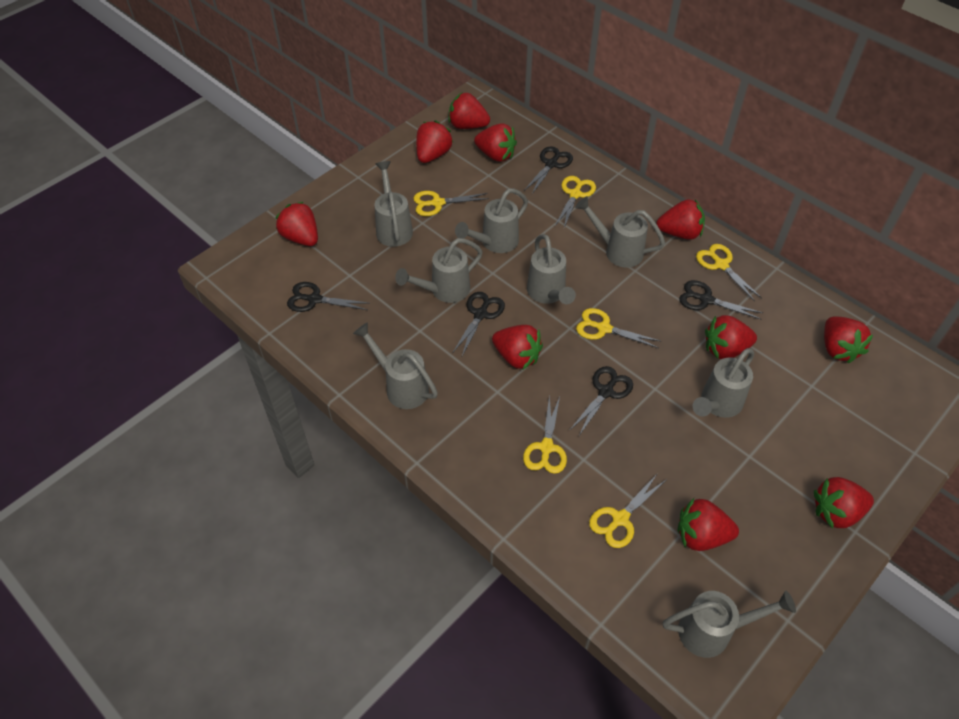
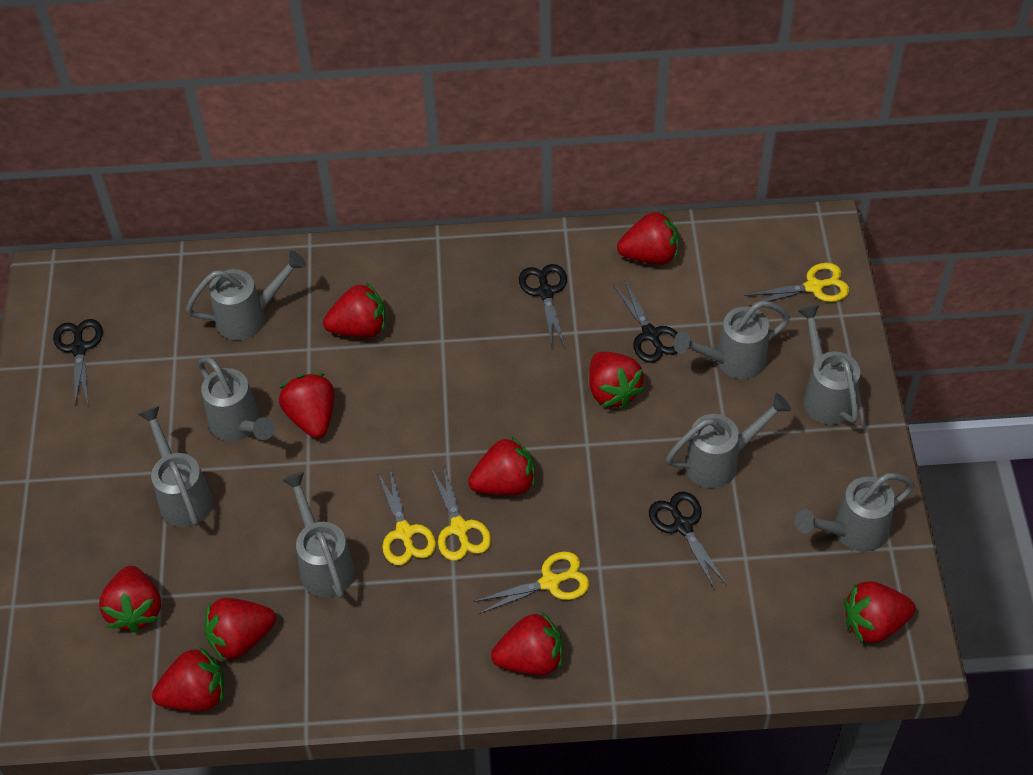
black scissors: [287,282,369,312] [452,292,505,358] [524,146,573,195] [569,366,633,435] [679,280,763,319] = 5 -> [53,319,103,406] [519,264,567,347] [613,279,678,363] [649,492,727,590] = 4
yellow scissors: [413,191,489,216] [523,394,567,474] [555,176,596,228] [576,308,660,348] [589,473,666,548] [696,244,762,302] = 6 -> [377,469,436,565] [431,463,491,561] [473,552,589,614] [744,263,849,306] = 4

